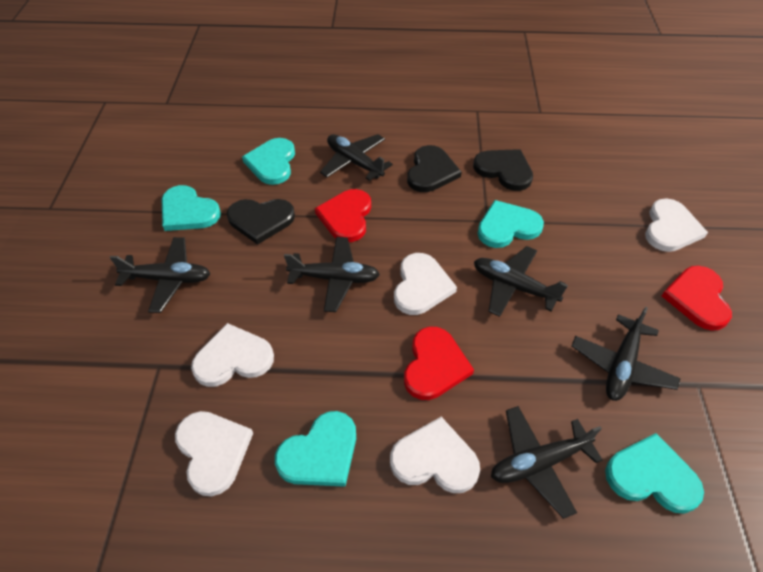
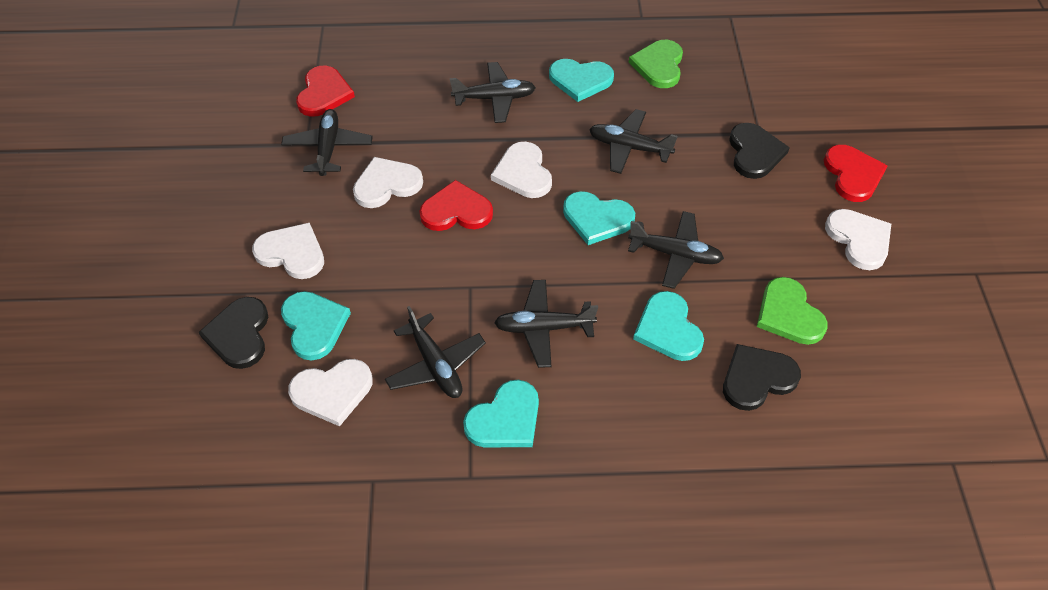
green heart: none = 0 -> [629,40,683,88] [757,277,828,345] = 2

